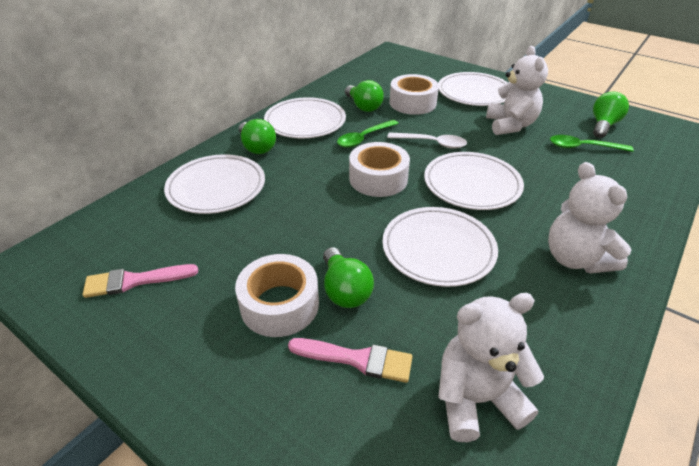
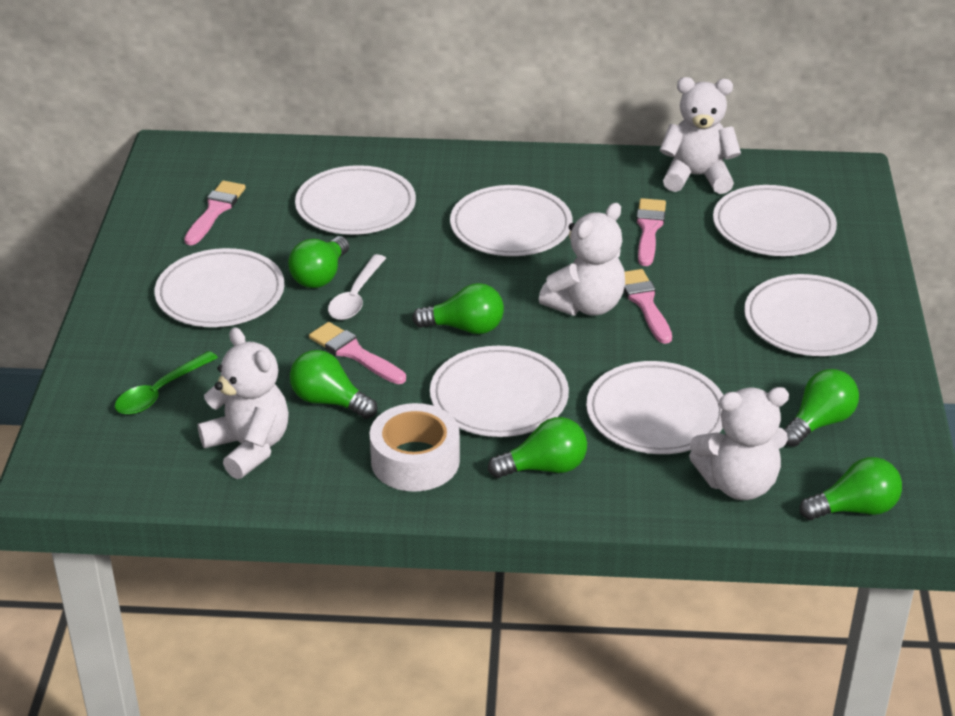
green light bulb: [239,119,276,154] [323,247,374,308] [345,80,384,112] [593,92,629,138] = 4 -> [288,236,349,288] [290,350,377,419] [412,283,504,334] [488,417,587,478] [784,369,859,447] [799,457,902,520] = 6
green spoon: [337,120,399,148] [550,135,634,152] = 2 -> [115,351,218,415] = 1
pink brush: [83,264,198,298] [288,338,413,383] = 2 -> [184,181,246,245] [309,322,406,384] [624,269,672,344] [636,198,666,266] = 4
white plate: [164,154,265,214] [264,97,346,138] [382,207,498,287] [424,152,524,210] [438,72,508,106] = 5 -> [154,248,285,327] [295,165,416,235] [430,346,569,437] [450,185,573,256] [586,361,723,454] [713,185,837,256] [744,274,877,356] = 7
white tape: [235,254,319,337] [349,142,410,197] [389,74,439,115] = 3 -> [370,403,460,492] = 1
white teddy bear: [438,293,544,442] [486,46,548,135] [548,162,632,274] = 3 -> [198,327,289,479] [539,203,625,316] [660,77,741,194] [689,387,789,500] = 4

